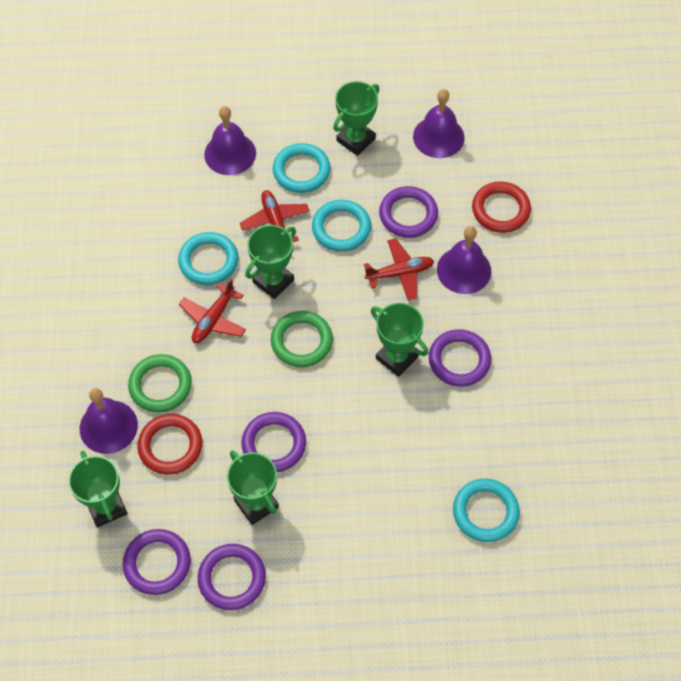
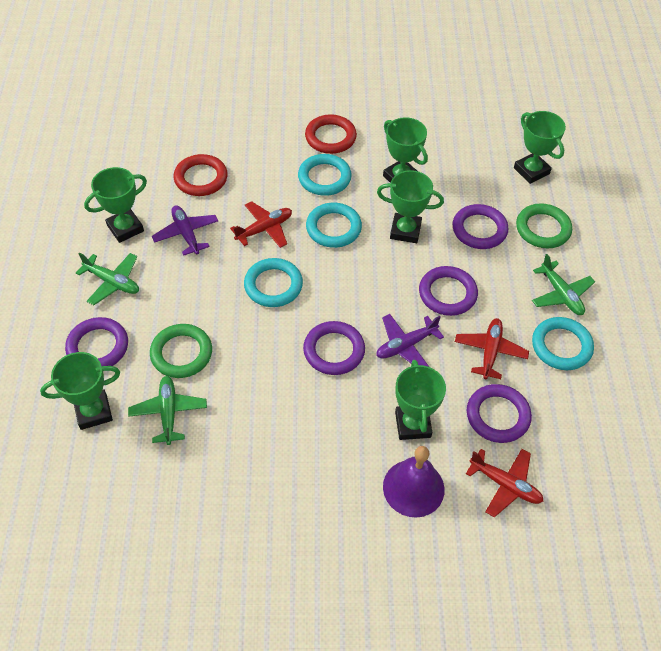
green plane: none = 0 -> [76,252,139,305] [128,376,207,445] [532,254,595,315] = 3
green trophy: [68,451,128,528] [227,450,279,525] [245,225,296,299] [333,81,380,156] [371,303,428,377] = 5 -> [40,352,120,430] [84,167,147,243] [377,170,444,243] [383,117,428,183] [395,360,446,440] [514,111,566,184] = 6
purple bell: [80,388,138,454] [204,106,256,175] [413,89,464,158] [437,226,491,294] = 4 -> [383,446,444,518] = 1
purple plane: none = 0 -> [152,205,218,256] [376,314,444,367] = 2

